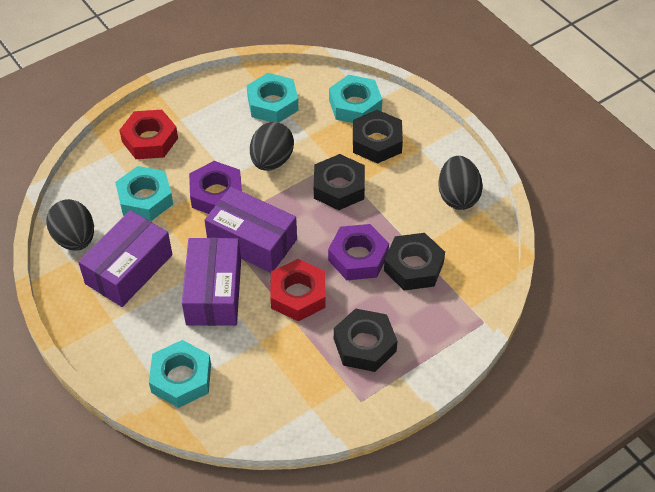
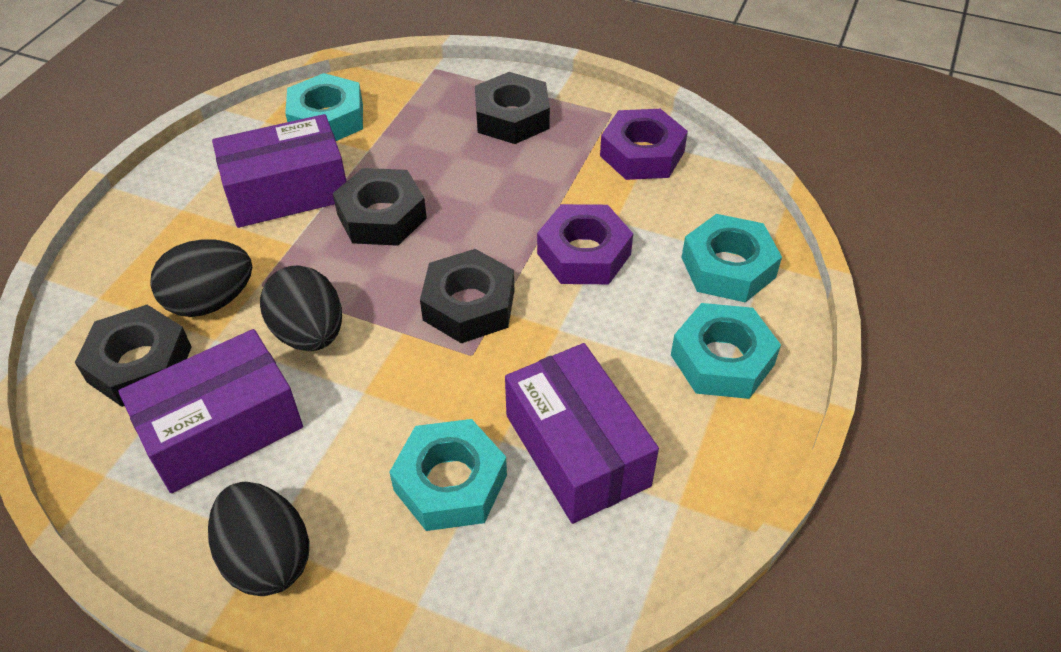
red nut: [119,110,178,159] [270,259,326,322] = 2 -> none = 0

